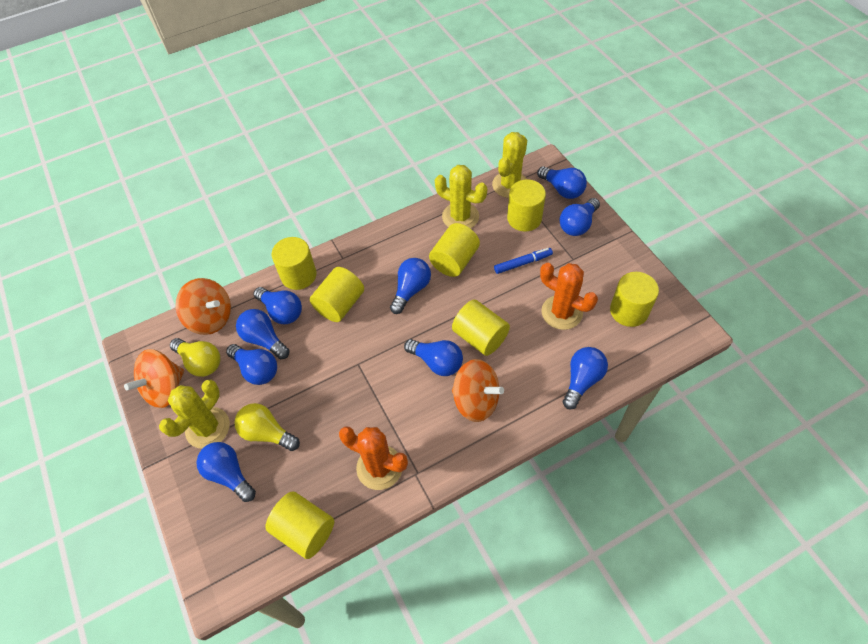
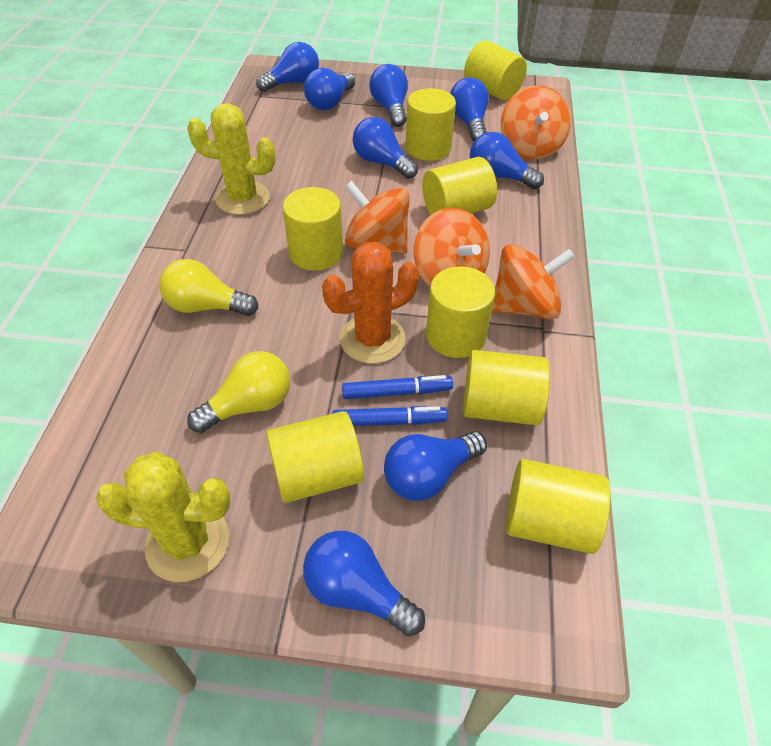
blue light bulb: [196,442,256,502] [226,344,277,385] [236,309,290,359] [254,287,302,324] [390,258,431,314] [404,339,463,376] [537,166,587,199] [560,198,600,236] [563,347,608,410] = 9 -> [256,42,319,92] [303,531,425,636] [304,68,355,110] [353,117,418,179] [369,64,408,127] [384,431,487,501] [450,77,489,141] [470,132,544,189] = 8
blue marker: [494,248,553,274] = 1 -> [332,406,447,426] [342,375,453,399] = 2
orange cactus: [339,426,408,490] [540,263,598,330] = 2 -> [322,242,419,364] = 1
orange spinning top: [124,349,184,408] [175,278,231,335] [452,359,504,422] = 3 -> [345,181,410,254] [414,208,490,286] [492,244,575,320] [501,85,571,160] = 4
yellow cactus: [159,380,230,449] [435,165,487,228] [492,132,527,198] = 3 -> [96,452,231,582] [187,103,276,215] = 2
yellow cylinder: [265,491,334,559] [271,237,317,290] [310,267,364,322] [429,223,480,277] [452,300,510,356] [507,179,546,232] [610,272,659,327] = 7 -> [266,411,364,503] [282,187,343,271] [406,88,456,161] [422,157,497,215] [426,266,495,358] [463,350,550,425] [464,41,527,101] [506,459,611,554] = 8

